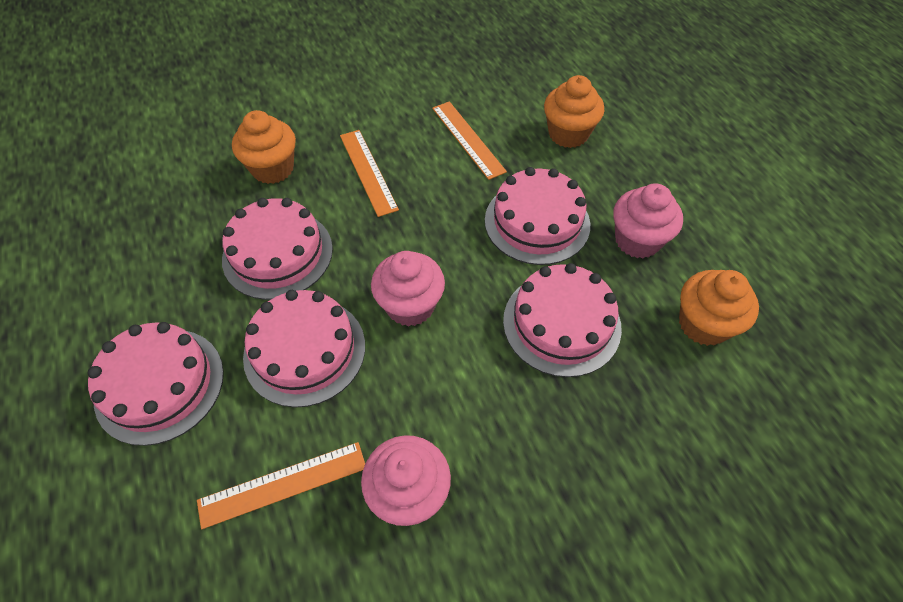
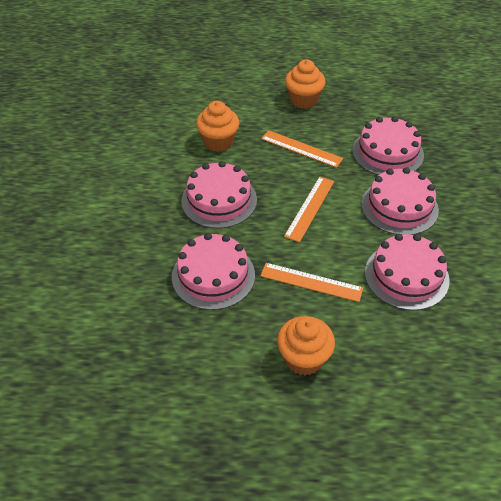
pink cupcake: [361,435,451,526] [371,251,445,327] [613,183,683,258] = 3 -> none = 0

